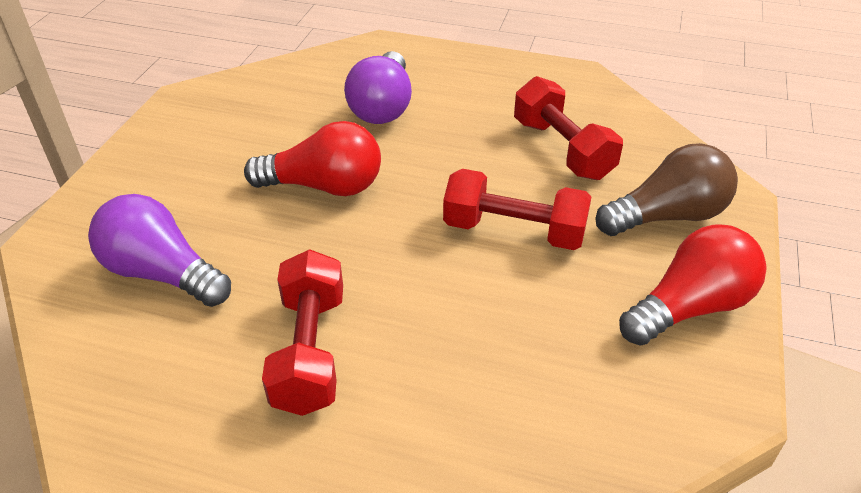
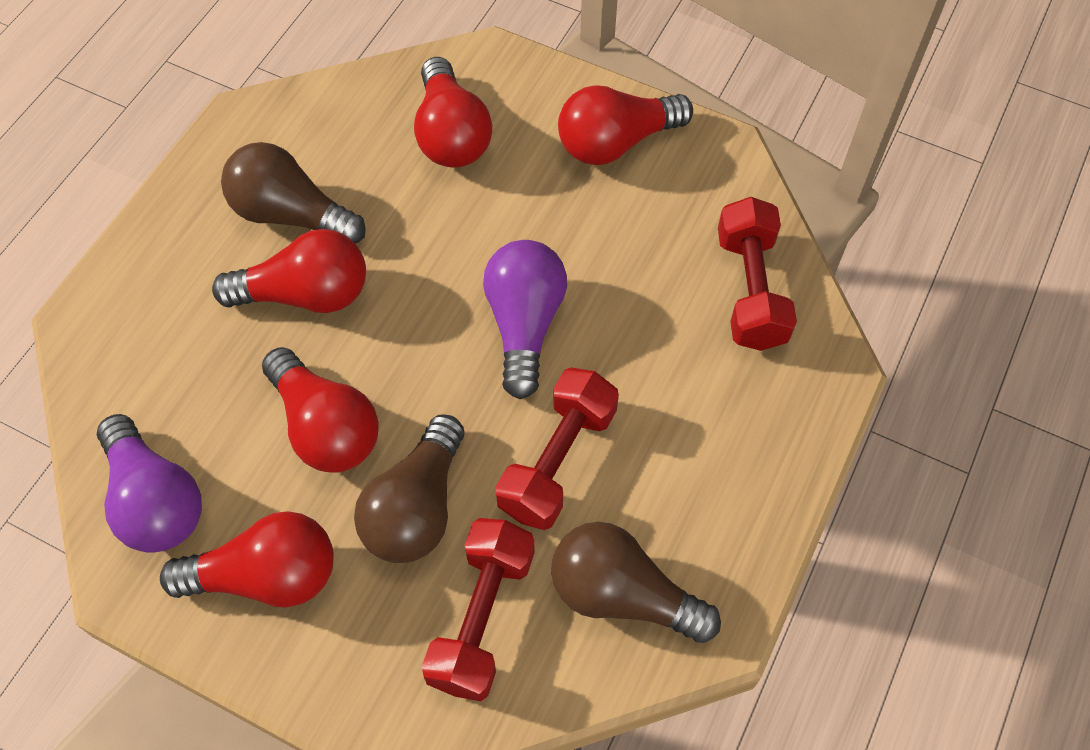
brown light bulb: [596,143,738,236] = 1 -> [221,142,366,244] [354,414,464,563] [551,522,721,643] = 3
red light bulb: [244,121,381,196] [619,224,767,345] = 2 -> [160,512,334,608] [212,229,366,313] [262,347,379,473] [414,57,492,168] [558,85,693,165] = 5

